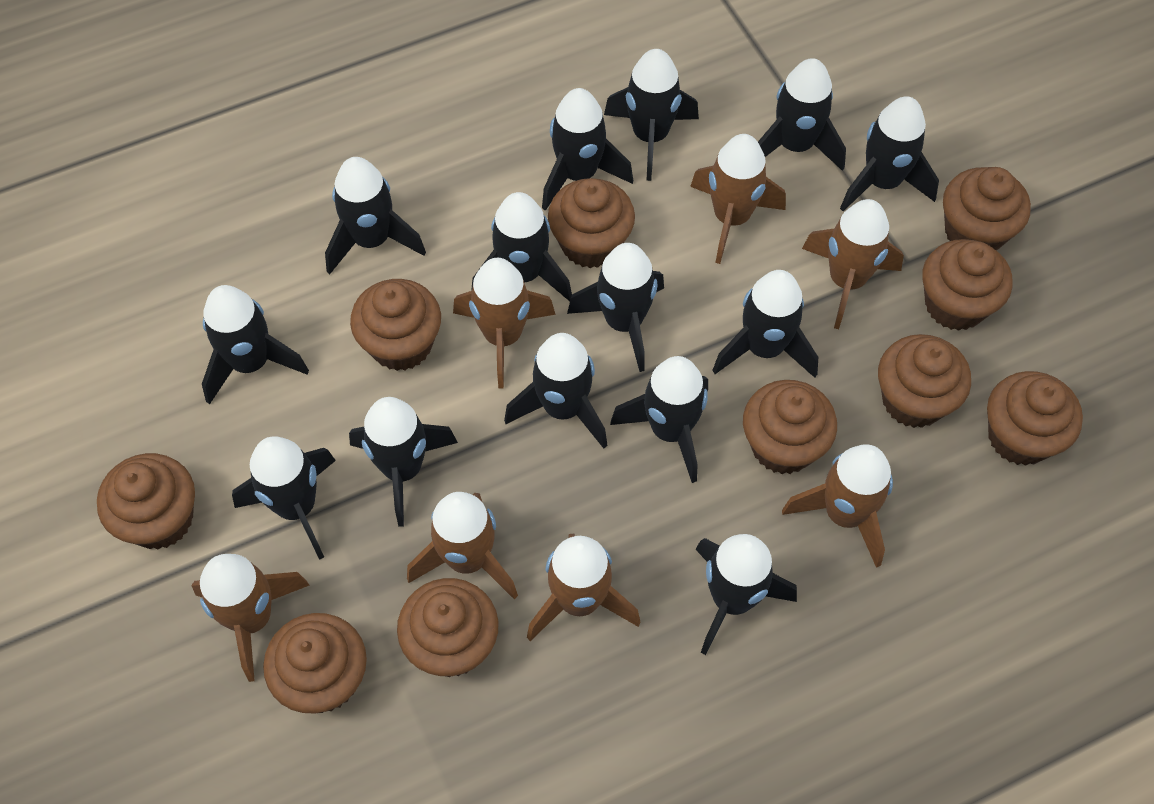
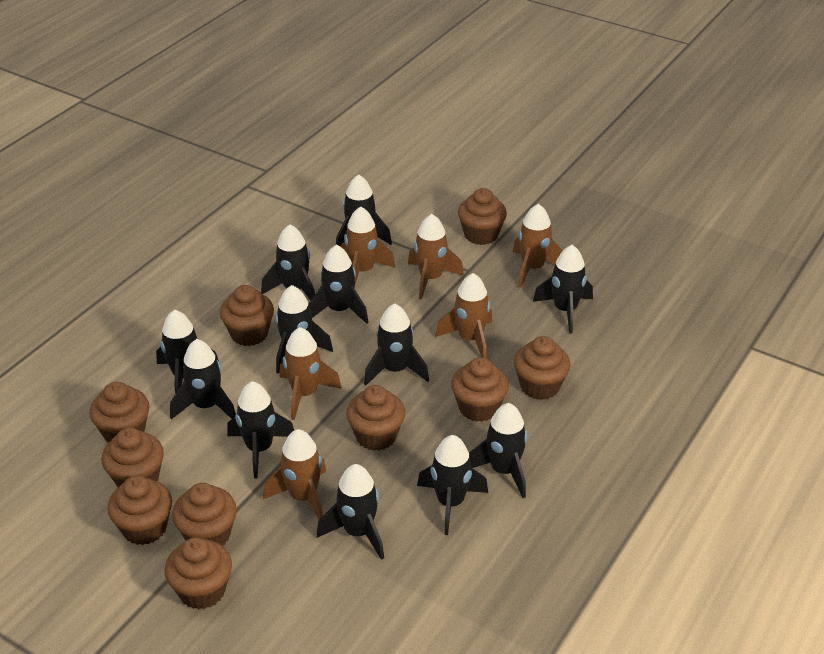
black rocket: [202,285,309,405] [232,436,336,560] [325,157,426,274] [349,397,458,527] [471,192,572,301] [504,333,608,448] [542,88,633,211] [567,243,664,372] [604,49,699,181] [610,356,708,483] [695,534,797,655] [712,270,818,378] [758,58,846,171] [840,96,939,211] = 14 -> [156,310,219,394] [170,339,236,420] [227,381,294,478] [261,224,315,301] [275,285,333,374] [309,245,368,324] [317,464,384,560] [336,174,392,247] [364,303,429,385] [417,435,488,535] [469,403,527,498] [533,245,593,333] = 12
brown rocket: [192,554,309,682] [407,492,518,600] [453,258,556,389] [527,533,640,641] [690,134,786,264] [782,444,893,568] [802,199,904,329] = 7 -> [263,429,326,520] [279,327,342,420] [341,206,396,284] [408,214,464,299] [435,273,492,358] [513,204,563,287] = 6

